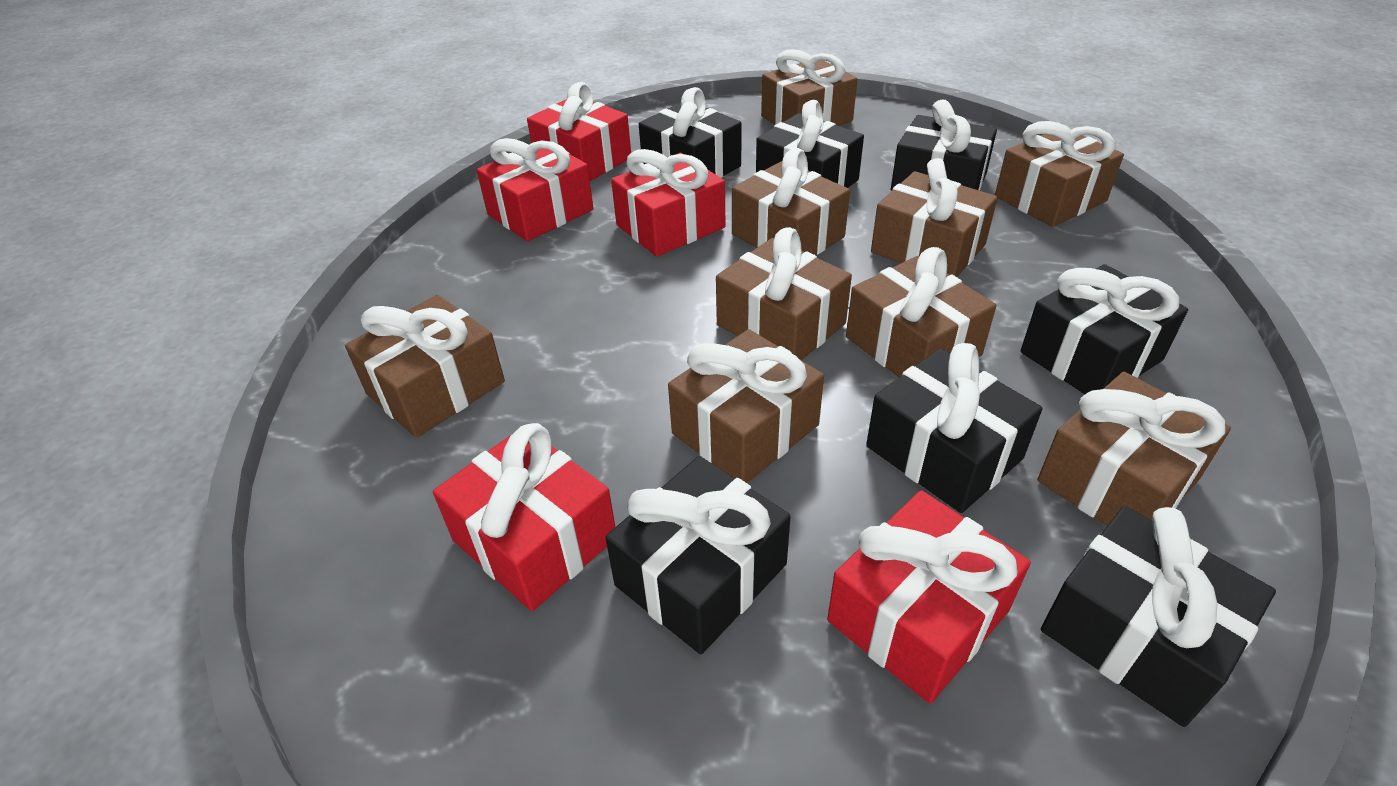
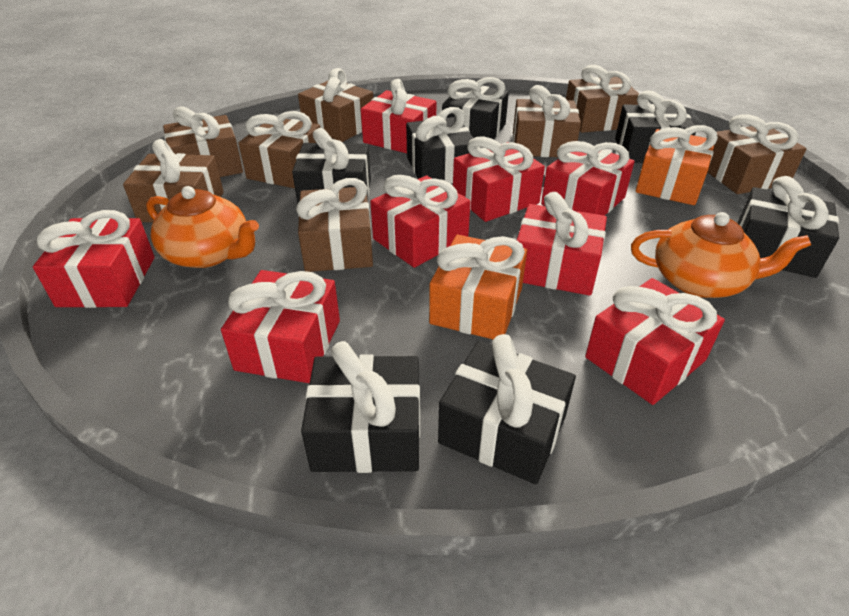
brown gift: [345,295,505,438] [668,329,824,483] [716,227,852,360] [732,148,850,255] [761,49,857,126] [846,247,996,377] [871,158,998,277] [995,121,1124,227] [1037,372,1231,526] = 9 -> [123,139,224,222] [163,106,243,177] [239,111,320,188] [296,178,373,272] [298,68,373,142] [513,85,581,157] [566,65,639,133] [708,114,806,194] = 8
orange gift: none = 0 -> [429,235,527,339] [636,125,718,205] = 2
orange teapot: none = 0 -> [146,186,259,268] [631,212,811,298] = 2
red gift: [433,423,615,611] [477,138,593,241] [527,82,631,181] [611,149,725,257] [827,490,1031,704] = 5 -> [33,210,155,308] [221,270,340,383] [361,79,436,153] [370,175,471,268] [453,137,545,222] [517,192,607,296] [541,141,634,216] [585,278,725,405] = 8

